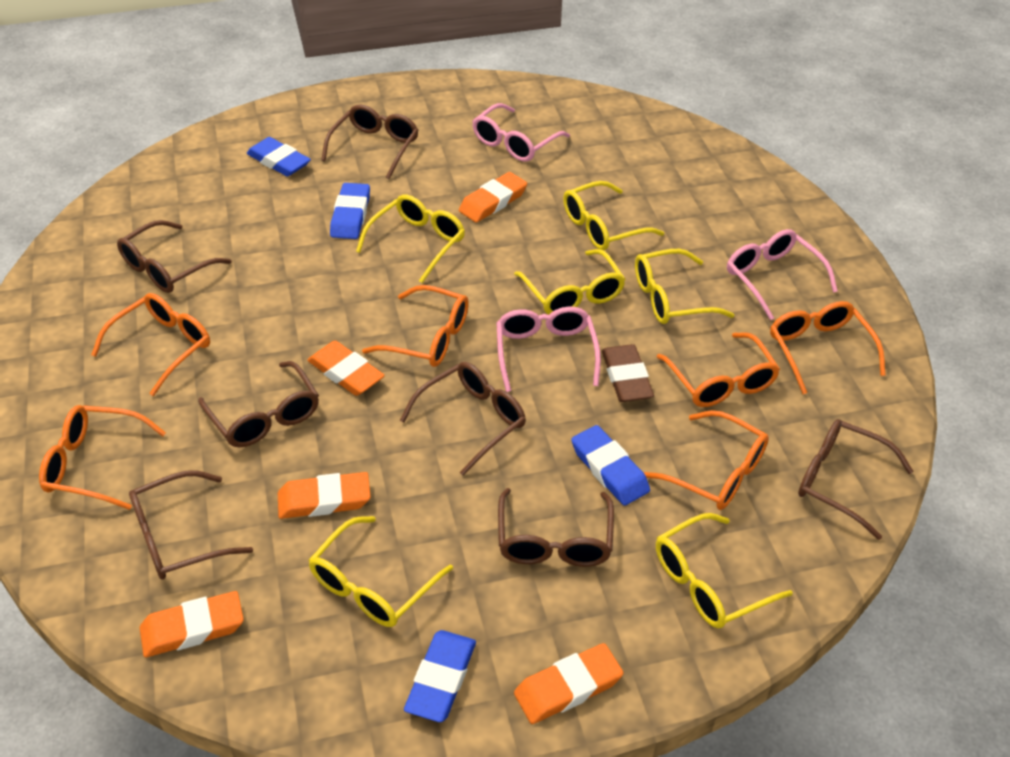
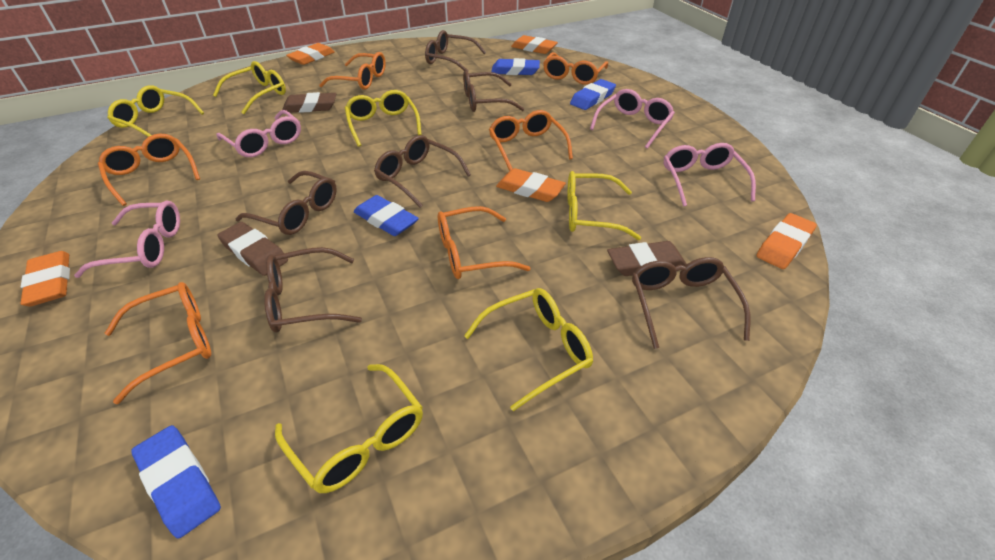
brown eraser: [602,344,654,402] = 1 -> [217,222,288,276] [282,92,336,113] [607,241,687,276] = 3
brown glasses: [117,220,232,293] [129,470,253,580] [198,361,319,448] [321,104,418,179] [400,362,526,476] [498,488,614,567] [798,419,914,540] = 7 -> [235,171,337,235] [264,247,362,333] [374,135,471,208] [425,30,486,72] [463,71,524,112] [632,257,750,349] = 6
pink glasses: [472,103,570,162] [496,307,601,392] [727,229,838,320] = 3 -> [74,201,180,278] [216,110,301,157] [590,89,675,149] [664,143,756,207] = 4

